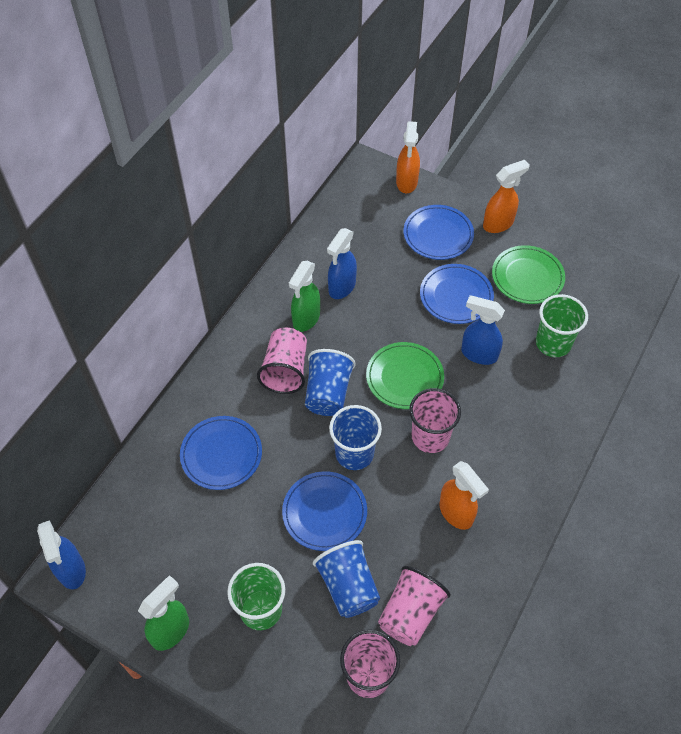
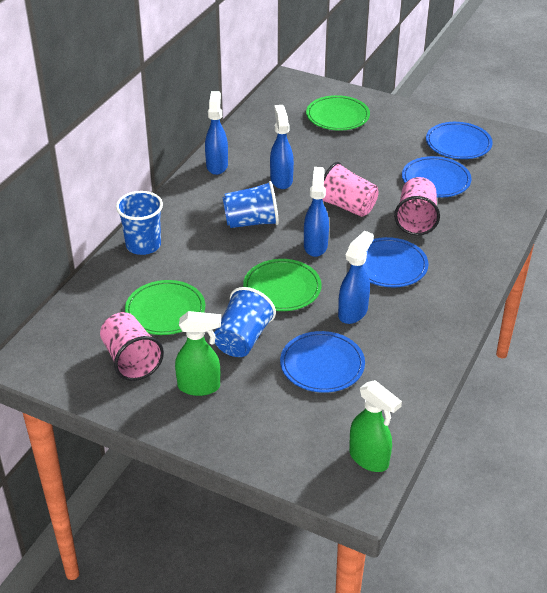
blue spray bottle: [37,520,86,589] [327,228,357,299] [461,295,505,365] = 3 -> [205,91,228,175] [270,105,294,189] [304,167,329,257] [338,231,374,324] = 4
green cup: [227,563,285,630] [536,294,588,357] = 2 -> none = 0
green plate: [366,342,444,409] [492,245,565,304] = 2 -> [125,280,205,335] [243,259,322,311] [306,95,370,131] = 3
orange spray bottle: [396,121,420,193] [439,461,489,530] [483,160,530,233] = 3 -> none = 0
pink cup: [257,328,307,394] [340,629,400,698] [378,566,451,646] [409,388,461,453] = 4 -> [100,312,164,381] [322,162,379,217] [394,177,440,235] = 3

